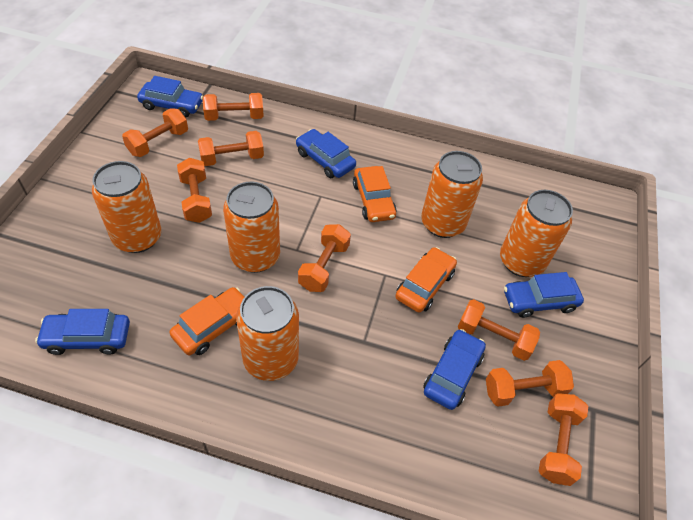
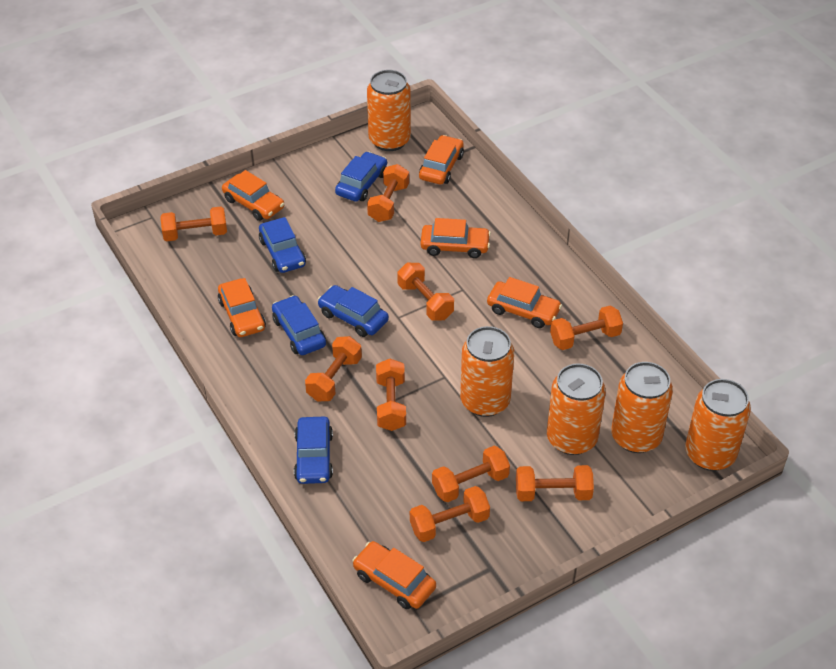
orange car: [169,287,244,355] [353,166,397,222] [396,247,457,313] = 3 -> [218,278,266,337] [222,170,284,221] [353,541,436,609] [419,135,464,184] [421,218,491,258] [487,277,562,328] = 6
orange dumbbell: [122,108,188,157] [177,158,212,223] [198,131,264,166] [203,93,264,121] [298,224,351,292] [458,299,540,361] [486,360,574,407] [539,393,588,486] = 8 -> [160,206,227,241] [305,336,362,401] [367,164,409,222] [376,359,406,431] [397,263,454,321] [410,486,490,542] [432,446,510,502] [516,465,594,501] [550,306,623,350] = 9

